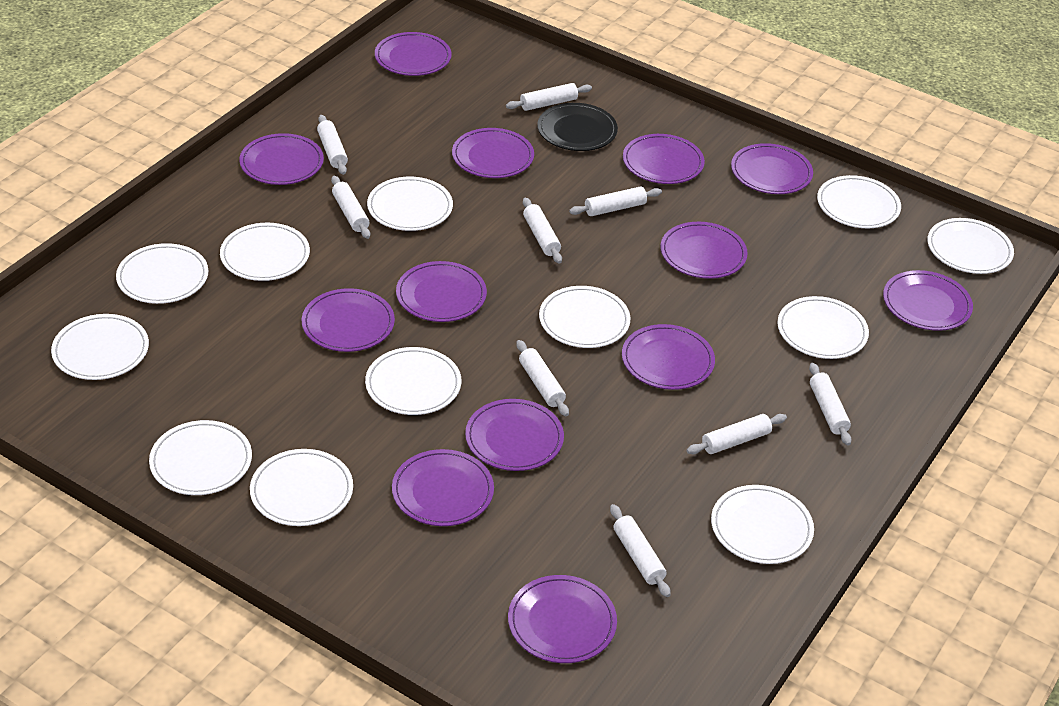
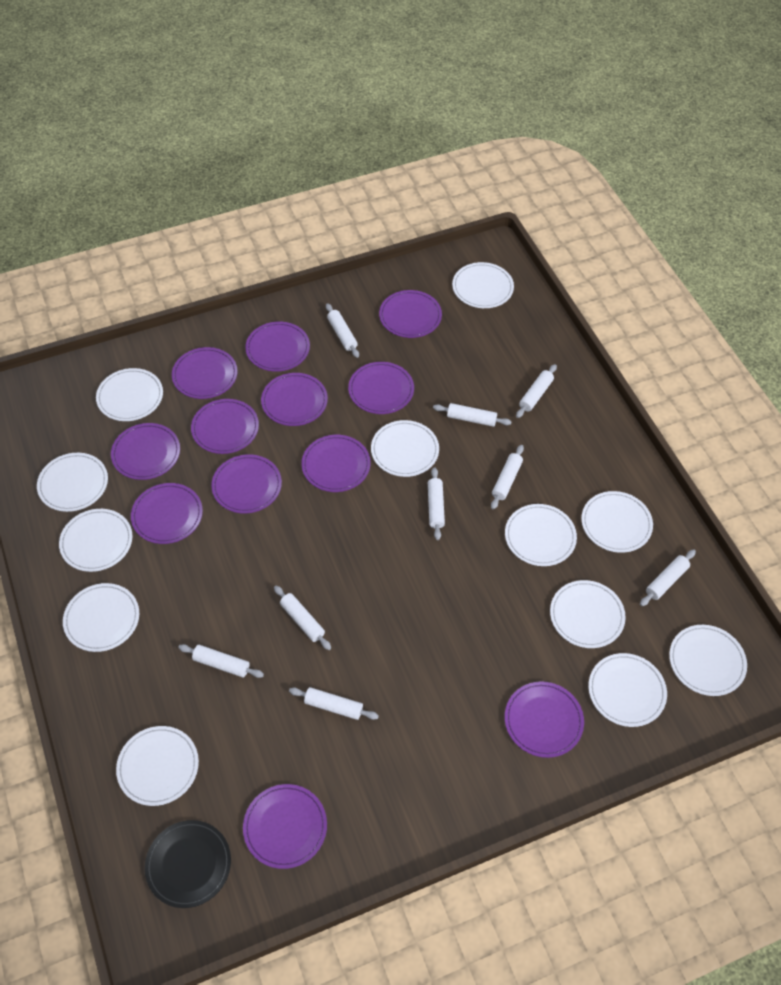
purple plate: [240,133,324,185] [302,288,395,352] [375,32,452,76] [392,449,494,526] [396,261,487,322] [452,128,534,178] [465,399,564,471] [508,575,617,663] [622,324,715,390] [623,134,705,184] [660,222,748,279] [731,143,813,194] [883,270,973,331] = 13 -> [111,423,180,480] [131,483,203,544] [172,347,238,399] [191,399,259,454] [211,454,282,513] [243,784,327,869] [245,322,310,372] [261,373,328,426] [301,435,371,492] [348,362,414,414] [379,290,442,338] [505,682,584,758] = 12

